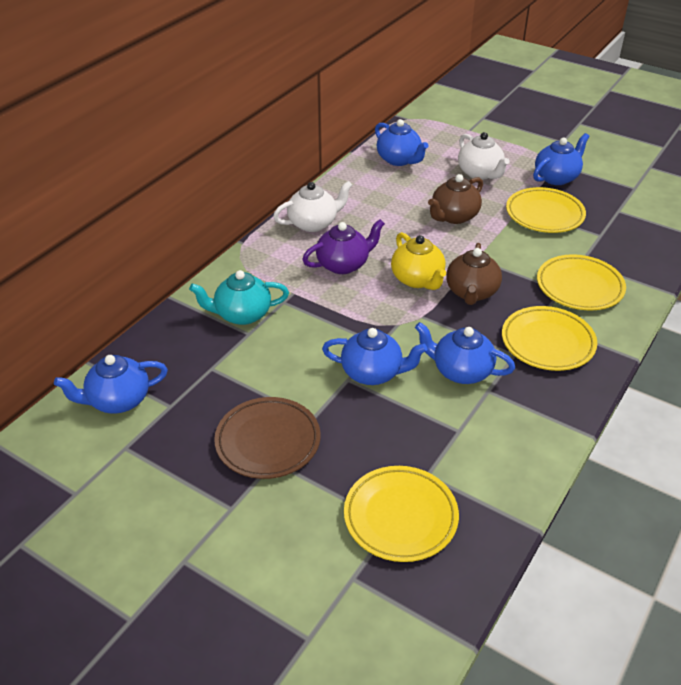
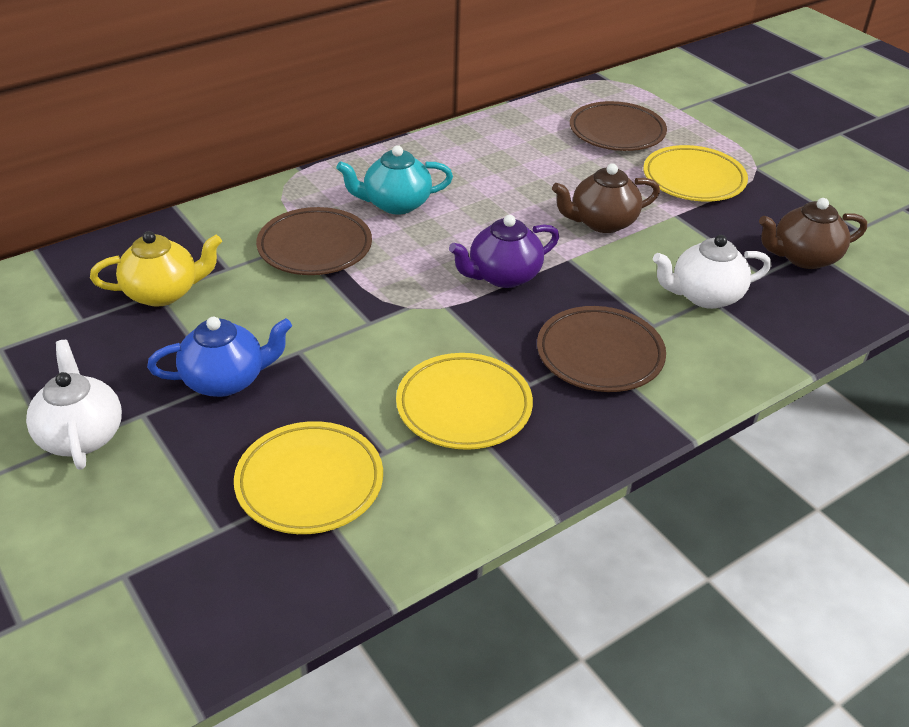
blue teapot: [54,355,168,414] [322,328,427,385] [375,119,429,166] [415,322,515,384] [533,133,589,185] = 5 -> [147,317,292,397] = 1
brown plate: [214,397,321,479] = 1 -> [256,207,372,275] [537,306,666,392] [570,101,667,151] = 3
yellow plate: [344,466,459,562] [502,306,597,371] [506,187,586,233] [537,254,626,310] = 4 -> [234,421,383,534] [396,353,533,450] [643,145,748,201] = 3

